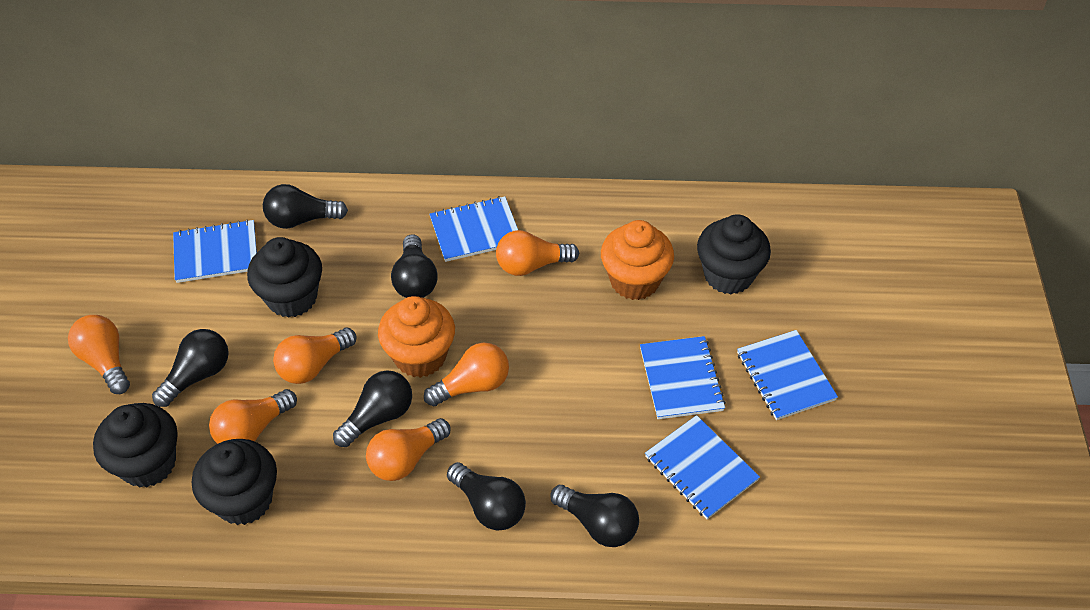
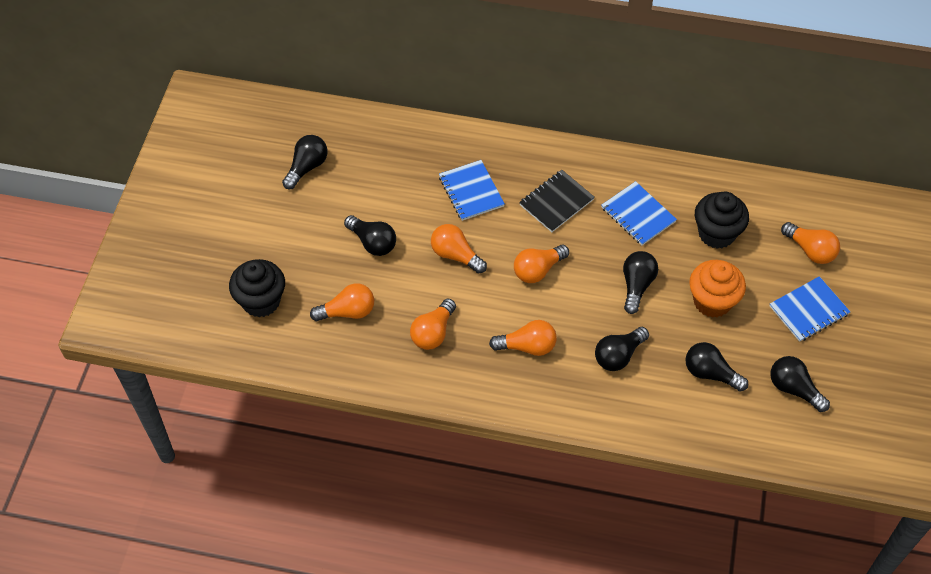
black cupcake: [93,403,178,488] [192,439,277,525] [247,237,322,318] [697,214,771,294] = 4 -> [229,259,285,317] [695,192,749,249] = 2
black notebook: none = 0 -> [519,170,595,232] = 1
blue notebook: [173,219,257,283] [429,196,518,262] [640,336,726,419] [645,415,760,519] [737,330,838,420] = 5 -> [439,160,505,221] [601,181,677,245] [770,276,850,342] = 3
orange cupcake: [378,296,455,378] [601,220,674,300] = 2 -> [689,260,746,318] = 1

